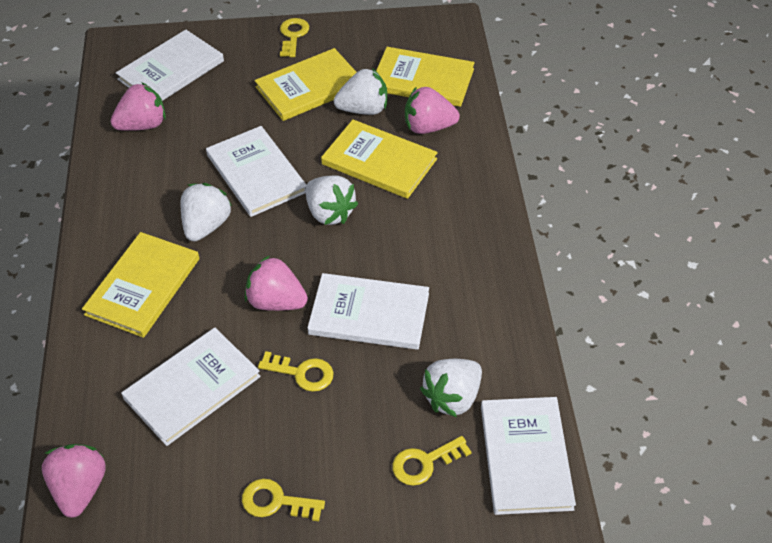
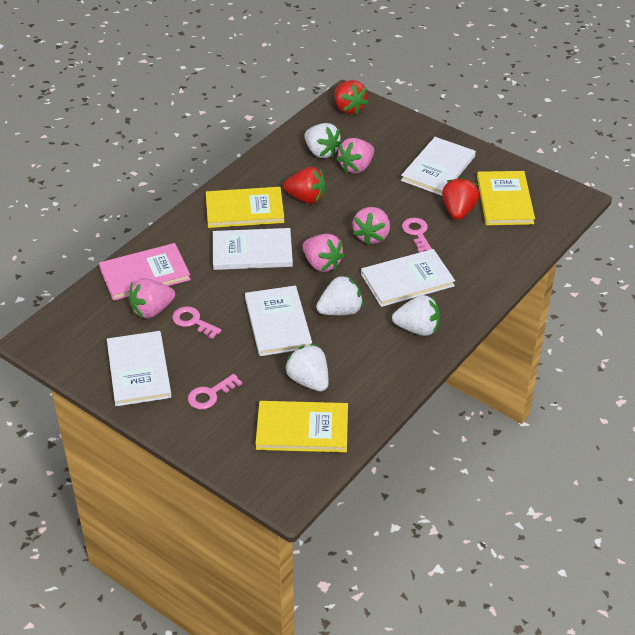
pink book: none = 0 -> [99,243,191,301] = 1
pink key: none = 0 -> [172,306,222,339] [188,374,242,409] [402,217,432,253] = 3
red strawberry: none = 0 -> [283,167,326,204] [335,80,368,115] [442,177,480,220] = 3
yellow book: [82,232,199,338] [255,48,357,121] [321,119,438,199] [376,47,475,107] = 4 -> [206,187,284,228] [256,401,348,452] [477,171,535,225] = 3
yellow key: [242,479,325,521] [258,351,334,392] [280,18,309,57] [392,436,472,486] = 4 -> none = 0

